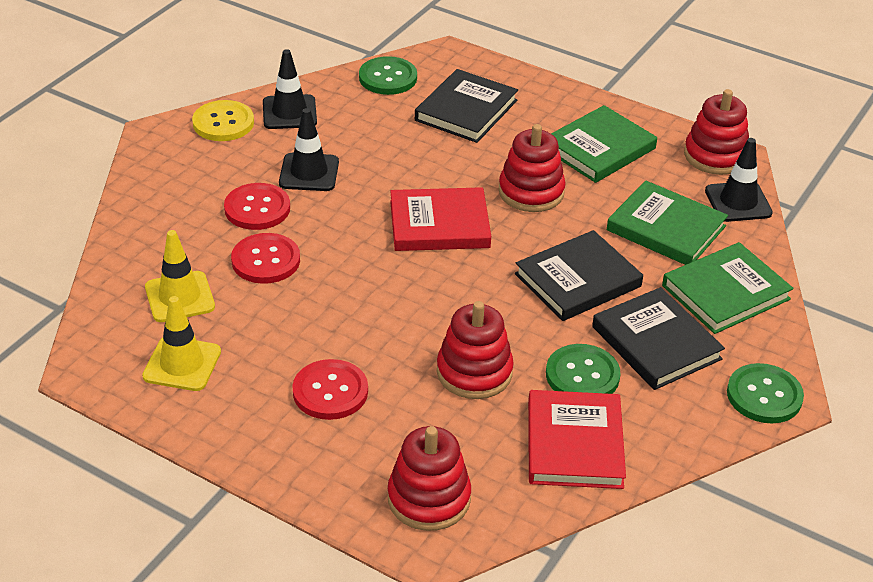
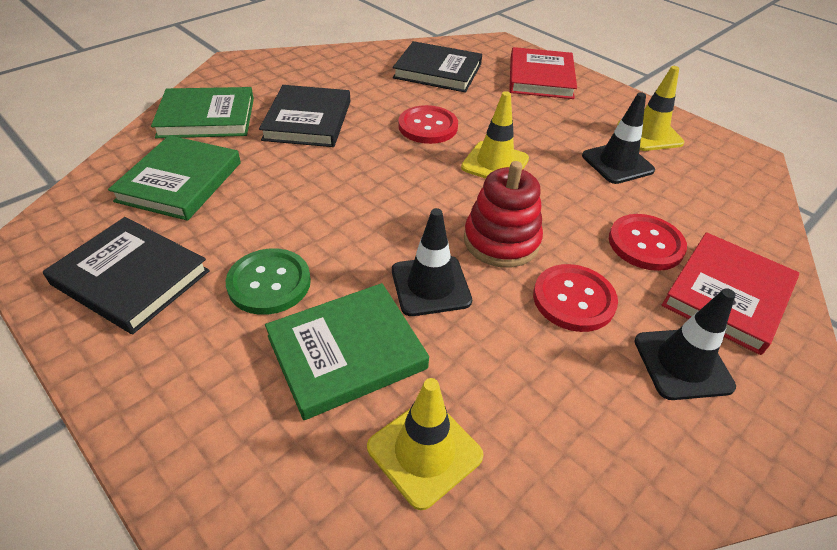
green button: [359,56,417,95] [546,344,621,394] [727,363,804,423] = 3 -> [226,248,311,315] = 1
red stacking toy: [388,426,471,531] [437,301,514,399] [498,124,566,212] [684,89,749,175] = 4 -> [464,161,543,268] = 1
yellow button: [192,100,254,141] = 1 -> none = 0
yellow traffic cone: [142,296,221,391] [145,230,215,322] = 2 -> [367,378,484,510] [461,91,529,179] [617,66,685,151] = 3

